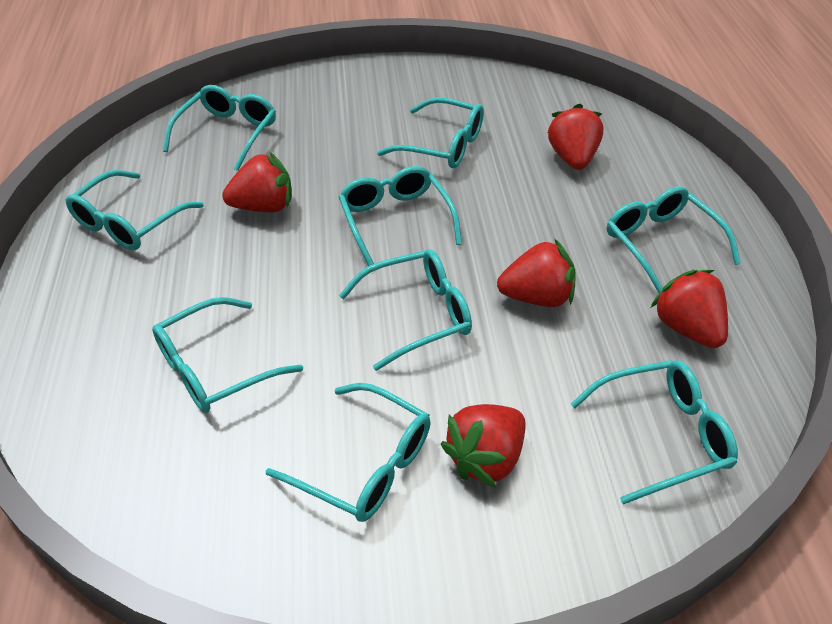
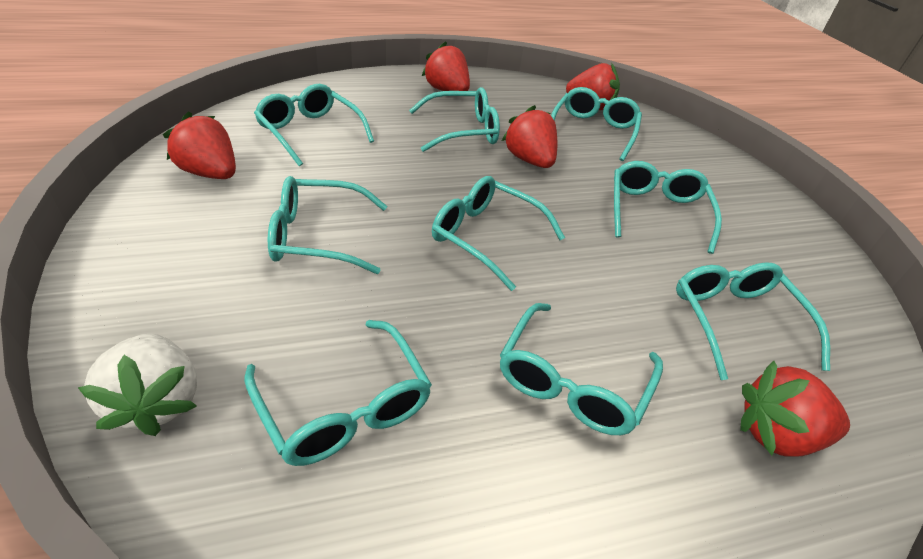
white strawberry: none = 0 -> [78,334,197,436] = 1

